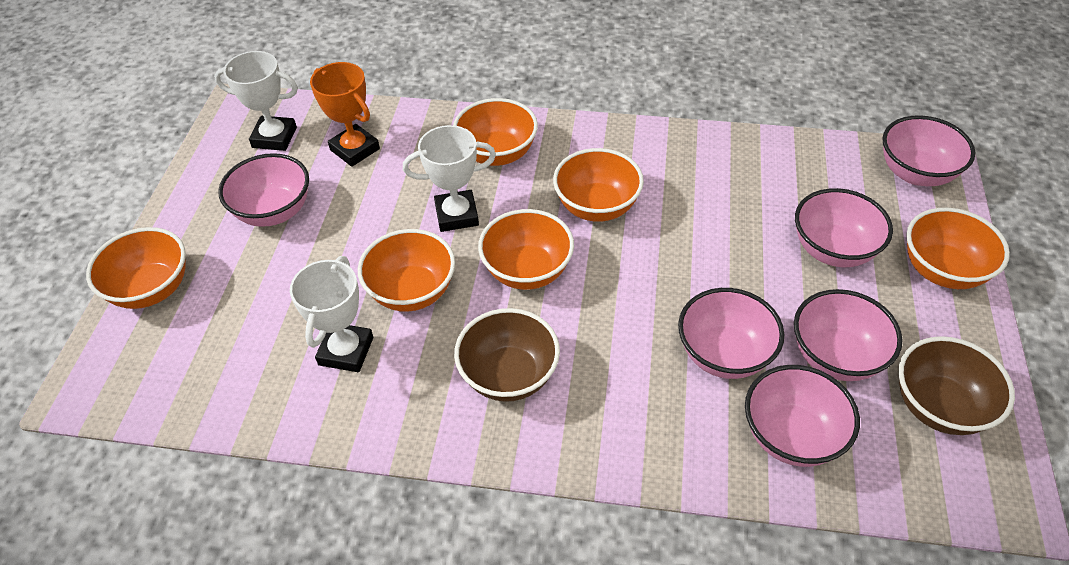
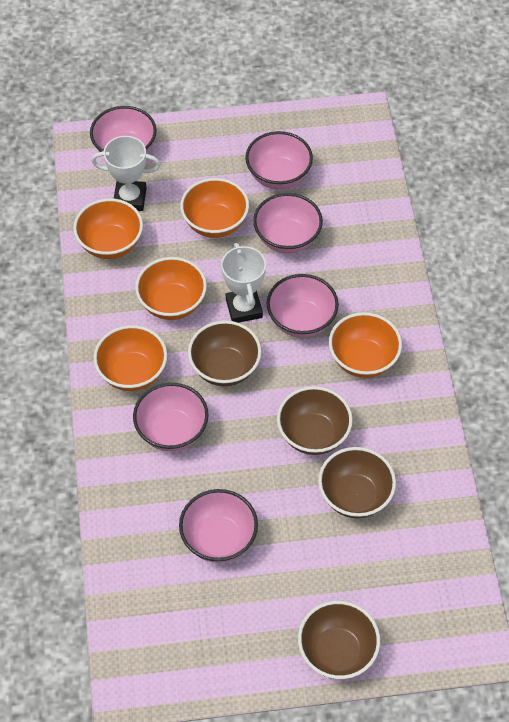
brown bowl: [454,308,560,402] [899,336,1015,435] = 2 -> [188,320,261,386] [277,386,353,455] [298,601,380,679] [318,447,396,518] = 4
orange bowl: [86,227,186,309] [358,229,455,312] [453,98,538,166] [478,209,574,290] [553,148,644,222] [906,208,1010,289] = 6 -> [73,198,143,259] [93,325,167,391] [135,257,207,320] [180,178,249,238] [329,312,402,378] = 5
orange trophy: [310,62,380,167] = 1 -> none = 0
white trophy: [214,51,298,151] [290,256,373,372] [403,125,496,232] = 3 -> [91,136,161,211] [221,243,266,323] = 2

